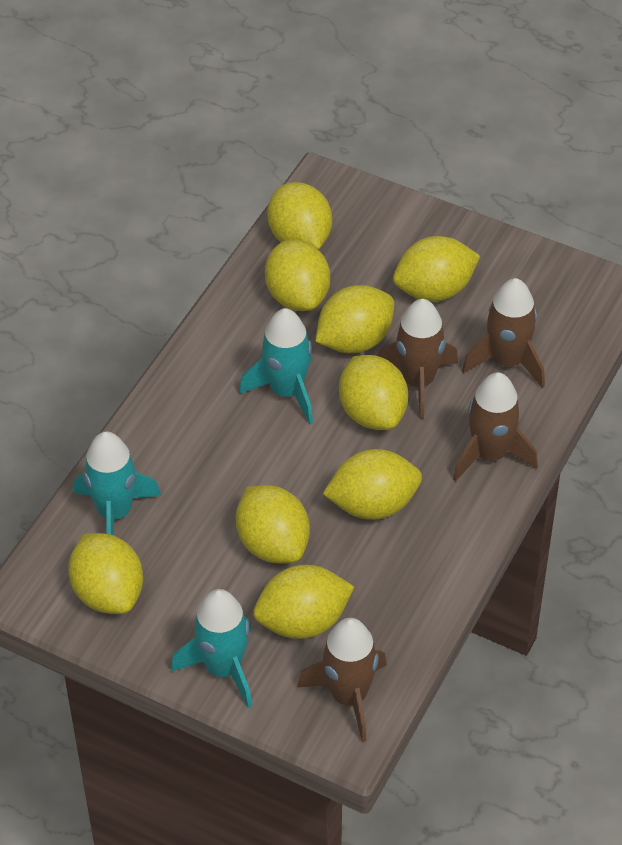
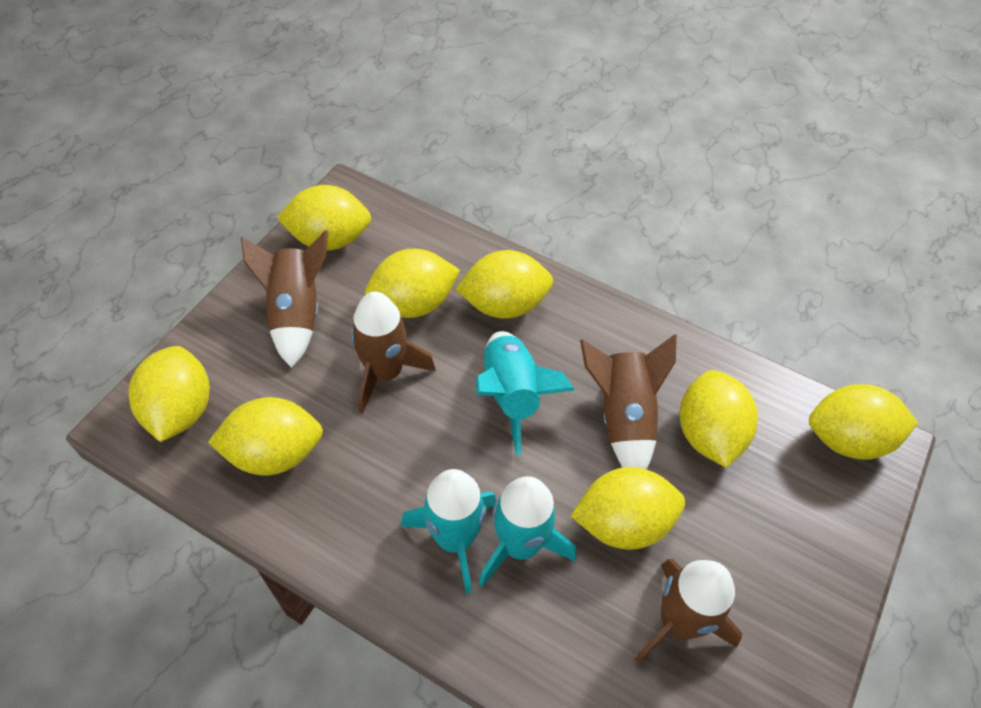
yellow lemon: [68,533,143,614] [236,485,310,564] [253,565,354,639] [265,240,330,311] [267,182,332,249] [315,285,394,353] [323,449,422,520] [339,355,408,430] [393,236,480,302] = 9 -> [129,346,210,442] [208,397,323,476] [277,185,371,251] [365,249,460,318] [455,250,553,319] [571,467,685,550] [679,370,758,468] [809,384,918,460] = 8

